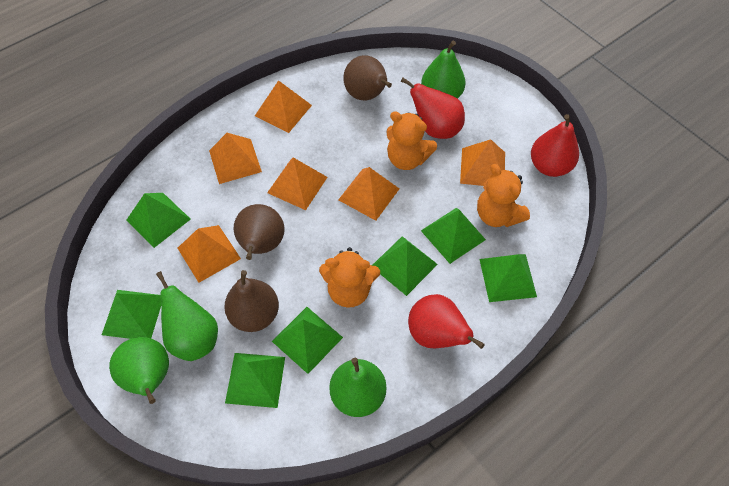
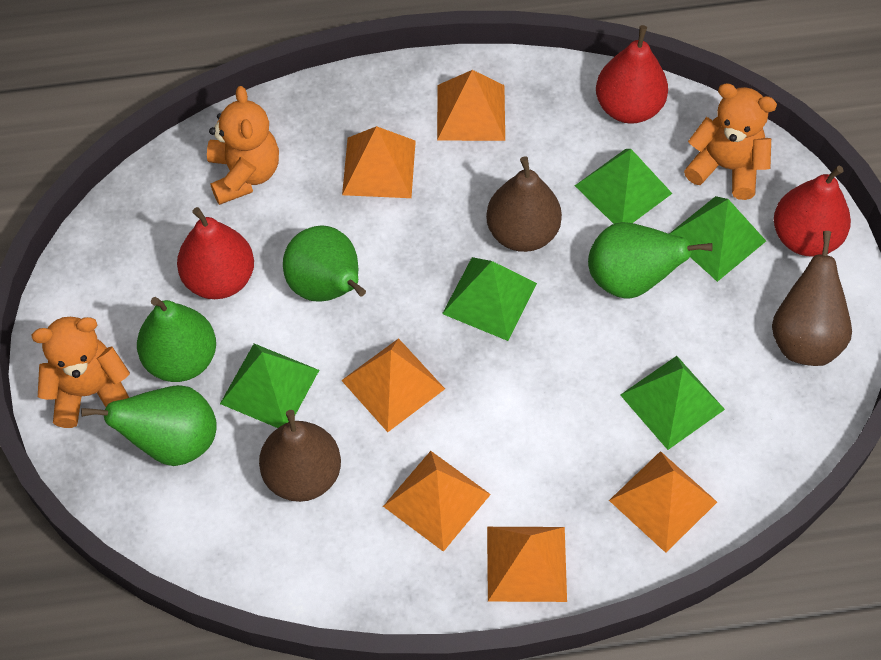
green pyramid: [102,290,161,339] [127,193,191,248] [225,353,285,408] [272,307,343,374] [372,236,438,296] [421,208,486,264] [479,254,537,302] = 7 -> [220,344,319,428] [442,257,537,341] [575,149,673,224] [620,356,725,450] [669,196,766,282] = 5

